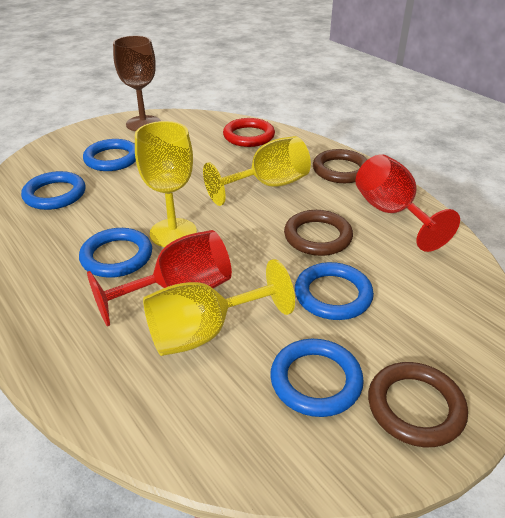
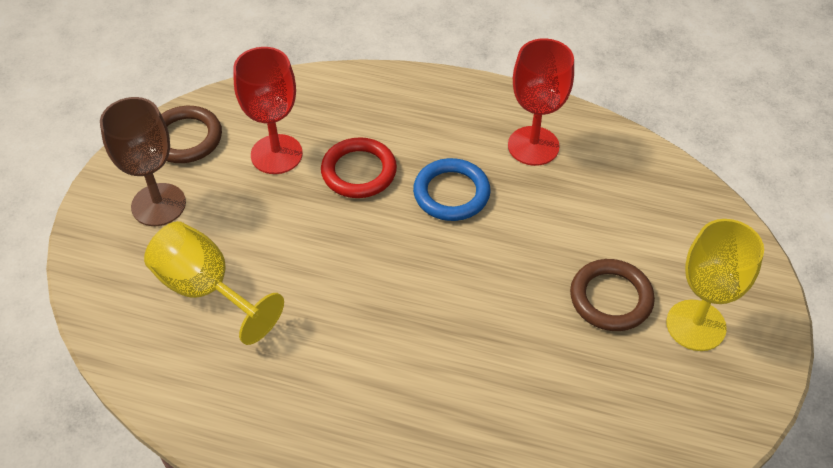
blue ring: [21,171,85,210] [79,228,152,278] [83,139,136,171] [270,339,364,417] [295,262,374,320] = 5 -> [413,158,491,221] = 1
brown ring: [284,210,353,256] [313,149,368,183] [368,362,468,447] = 3 -> [161,106,222,163] [570,259,655,331] = 2
yellow goblet: [135,121,197,247] [143,259,295,356] [203,136,311,206] = 3 -> [144,221,284,345] [666,219,764,351] = 2

